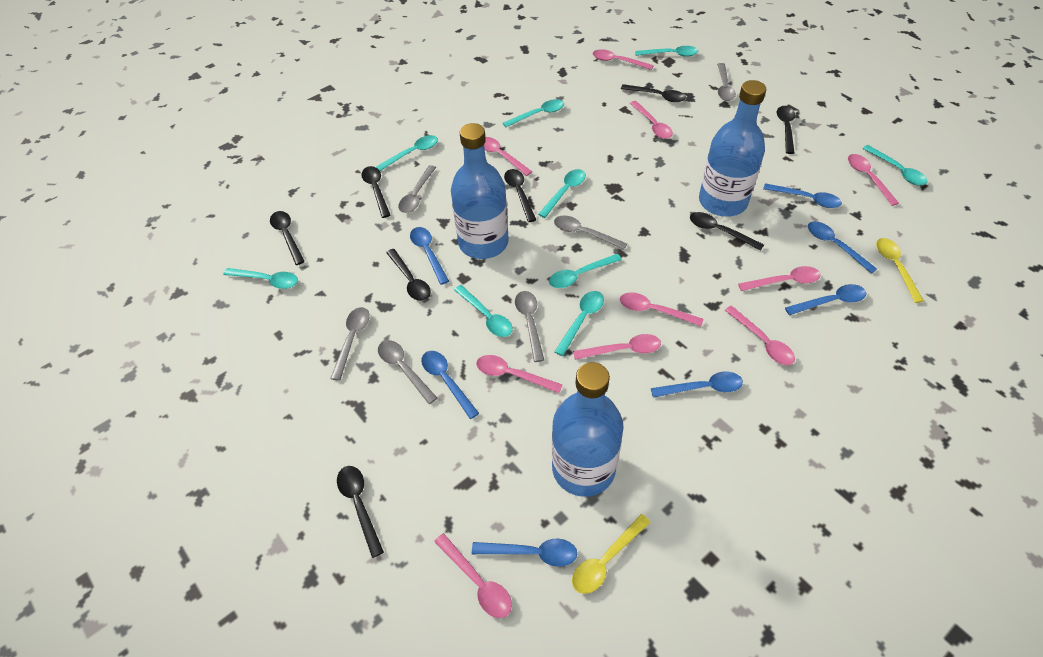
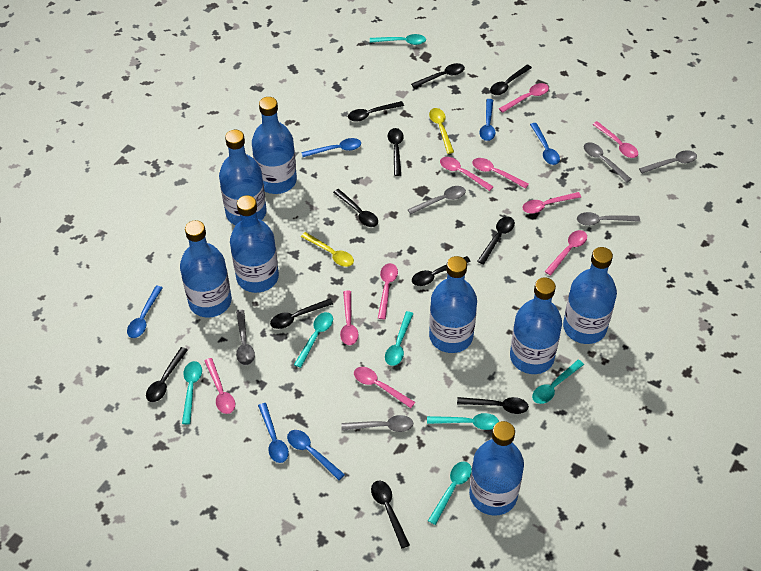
black spoon: [270,211,305,265] [337,466,384,558] [361,166,390,218] [386,249,431,301] [504,169,536,222] [621,84,686,102] [690,212,764,251] [777,106,795,154] = 8 -> [146,347,188,402] [270,299,333,329] [333,189,378,227] [348,101,404,122] [371,480,410,549] [388,128,404,176] [411,63,465,88] [412,256,471,286] [457,397,529,414] [477,217,515,264] [490,64,532,95] = 11
blue bottle: [451,123,509,259] [552,362,624,497] [699,80,766,216] = 3 -> [180,220,232,318] [219,130,266,225] [230,195,279,293] [252,97,297,194] [429,256,477,353] [469,421,524,516] [510,278,562,374] [563,247,617,344] = 8
blue spoon: [410,227,449,285] [421,351,479,419] [472,539,577,567] [651,371,743,398] [763,183,842,208] [785,284,866,315] [808,221,877,274] = 7 -> [127,286,163,338] [258,403,289,463] [287,430,345,480] [301,138,361,157] [480,99,496,141] [530,123,560,165] = 6
turquoise spoon: [223,268,298,289] [376,135,438,171] [454,285,513,337] [503,99,564,127] [538,169,586,218] [549,254,622,288] [554,291,604,356] [635,46,698,57] [862,145,927,186] = 9 -> [182,361,202,424] [294,312,333,368] [370,34,426,45] [385,311,414,366] [427,413,499,430] [428,461,472,525] [532,360,584,404] = 7

